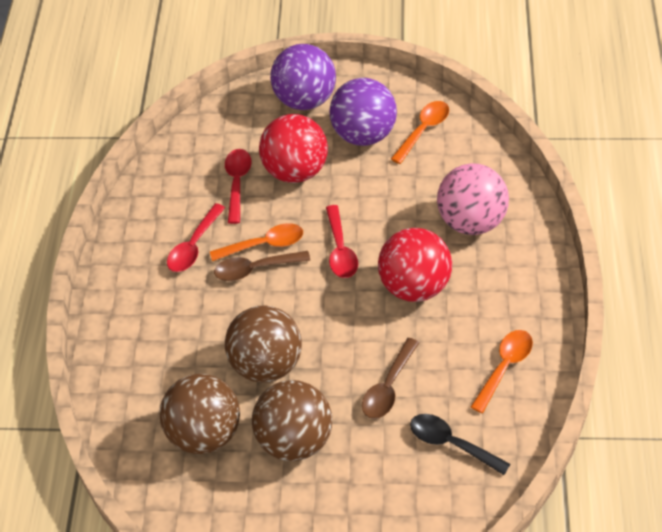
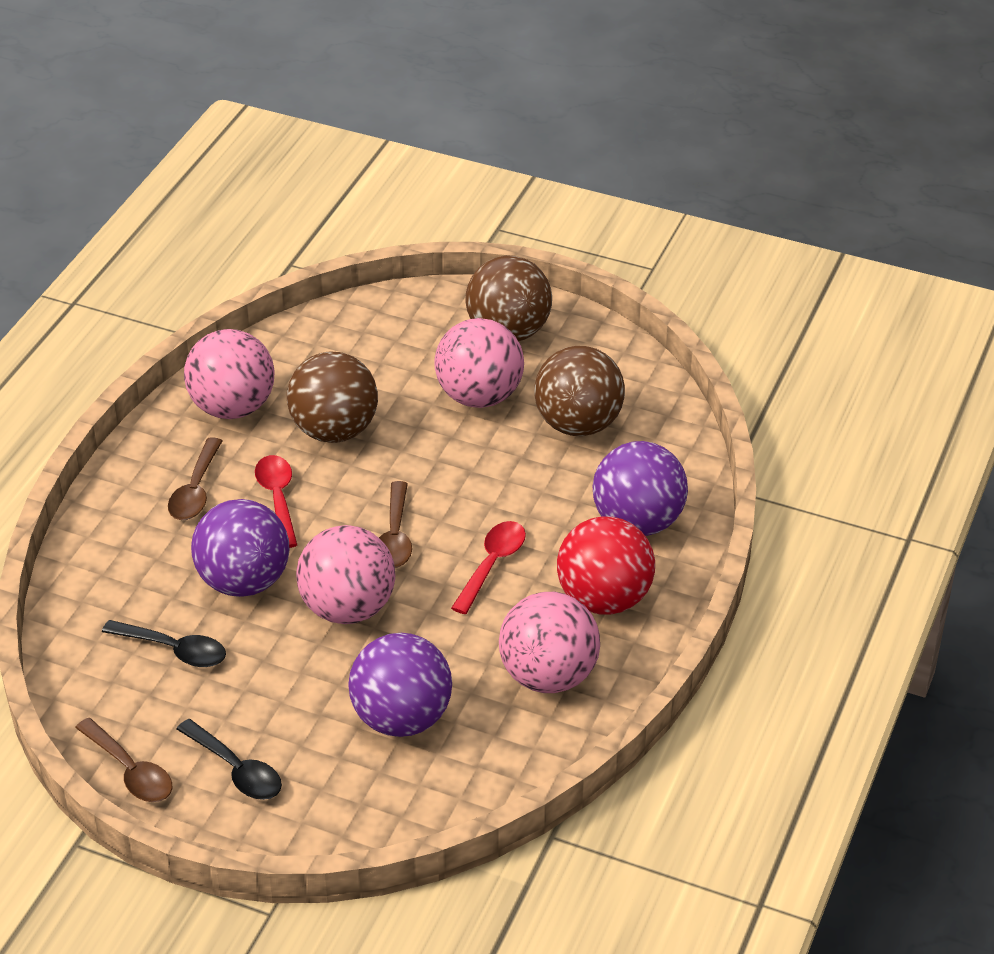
black spoon: [410,414,510,475] = 1 -> [102,620,226,667] [177,719,282,800] = 2
brown spoon: [214,251,310,281] [362,338,419,419] = 2 -> [75,718,172,802] [168,437,222,520] [379,481,412,568] = 3
orange spoon: [210,223,303,261] [391,101,449,164] [471,330,533,413] = 3 -> none = 0
pink ball: [437,163,509,235] = 1 -> [184,329,275,419] [296,525,395,624] [434,318,524,408] [499,592,600,693] = 4
purple ball: [270,44,336,110] [329,78,397,146] = 2 -> [191,499,290,597] [348,633,452,737] [593,441,688,536] = 3
red ball: [259,114,328,183] [378,228,452,302] = 2 -> [557,516,655,615] = 1
red spoon: [167,203,225,272] [225,149,252,224] [326,205,358,278] = 3 -> [255,455,297,548] [451,521,526,614] = 2

